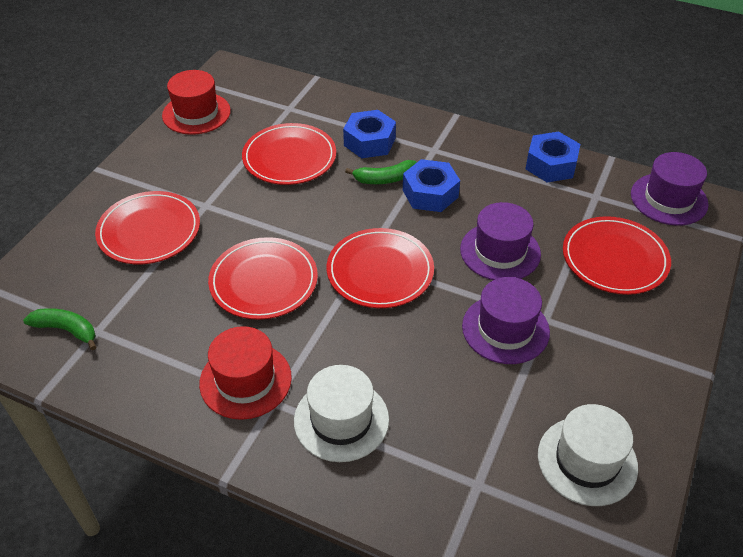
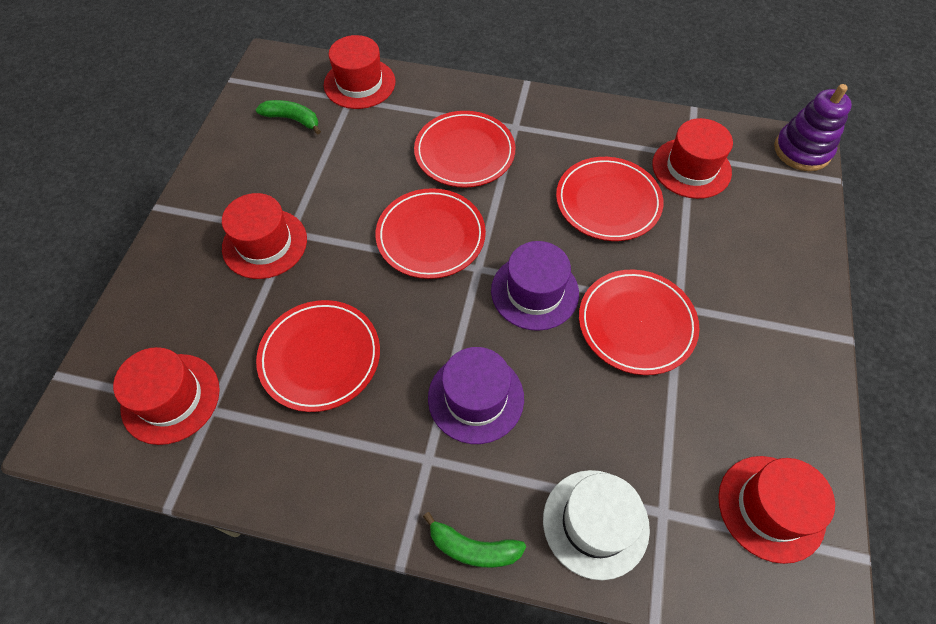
blue nut: [343,110,396,158] [403,159,460,212] [525,131,580,182] = 3 -> none = 0
purple hat: [460,202,541,280] [462,277,550,364] [631,152,709,226] = 3 -> [428,347,524,444] [491,241,579,331] = 2
purple stacking toy: none = 0 -> [774,84,852,171] = 1
red hat: [162,70,231,135] [199,326,292,420] = 2 -> [113,347,220,445] [222,193,307,279] [324,35,395,109] [652,118,733,199] [718,456,835,564] = 5
white hat: [294,365,389,462] [538,404,638,506] = 2 -> [543,470,650,580] = 1

